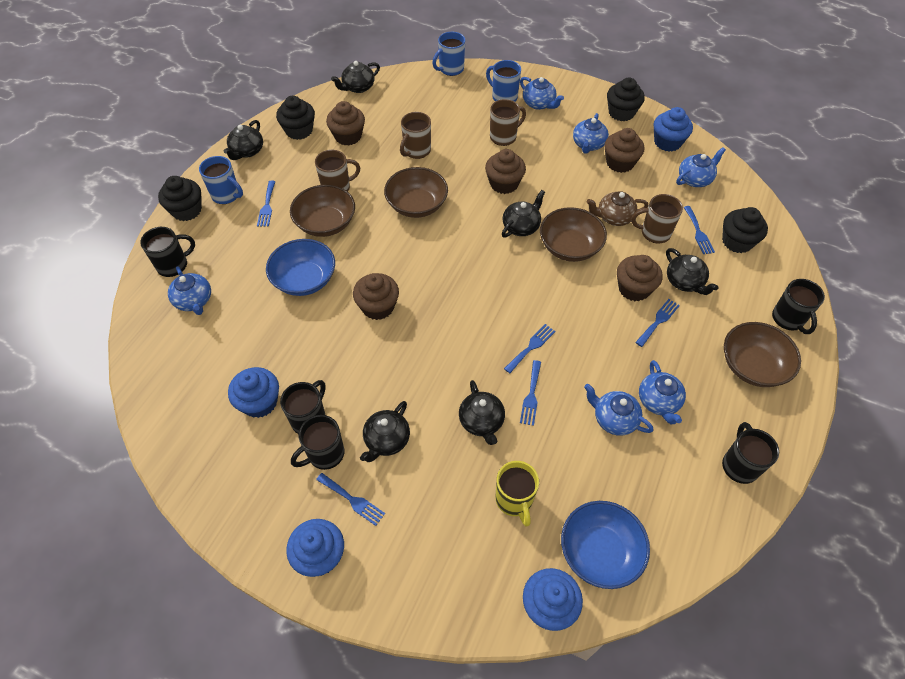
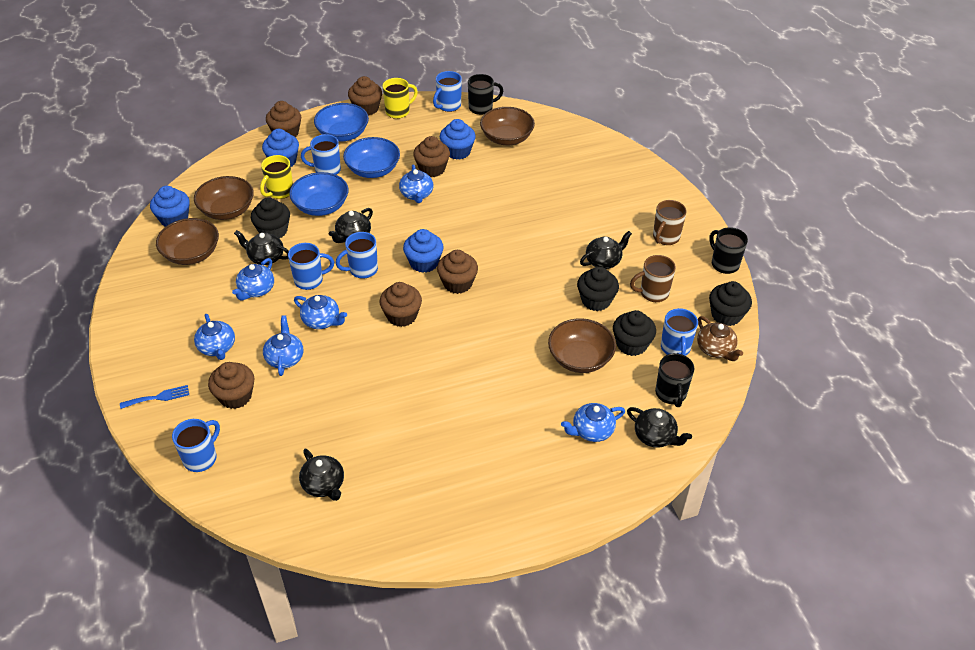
black mug: [140,227,195,277] [280,380,326,434] [291,415,344,470] [722,422,779,484] [772,279,825,334] = 5 -> [468,74,503,115] [655,353,694,407] [709,227,748,274] = 3
black teapot: [224,120,263,160] [331,61,380,93] [360,401,410,462] [459,380,505,445] [502,190,545,238] [666,248,719,295] = 6 -> [234,230,289,265] [299,449,344,501] [329,208,373,243] [580,231,632,269] [627,407,692,448] = 5
blue bowl: [266,239,335,296] [561,501,650,589] = 2 -> [289,172,349,216] [314,103,369,142] [343,137,400,178] = 3
blue fork: [257,181,276,227] [316,473,385,526] [504,324,556,373] [520,360,541,426] [635,299,680,347] [684,206,715,254] = 6 -> [120,385,189,409] = 1
blue mug: [199,156,243,204] [432,32,465,76] [486,60,521,102] = 3 -> [172,419,220,472] [288,243,334,290] [301,134,341,175] [336,232,378,279] [433,71,462,112] [661,308,698,356] = 6
brown cupcake: [326,101,365,146] [353,273,399,320] [485,149,526,194] [604,128,645,173] [617,255,663,301] = 5 -> [208,362,255,409] [266,101,301,137] [348,76,382,115] [379,282,422,327] [413,136,450,177] [437,250,478,294] = 6
brown mug: [315,150,360,191] [400,112,431,159] [490,99,526,146] [631,194,683,244] = 4 -> [630,255,676,302] [653,200,687,245] = 2
yellow mug: [495,461,539,527] = 1 -> [260,155,293,199] [382,78,418,119] = 2

